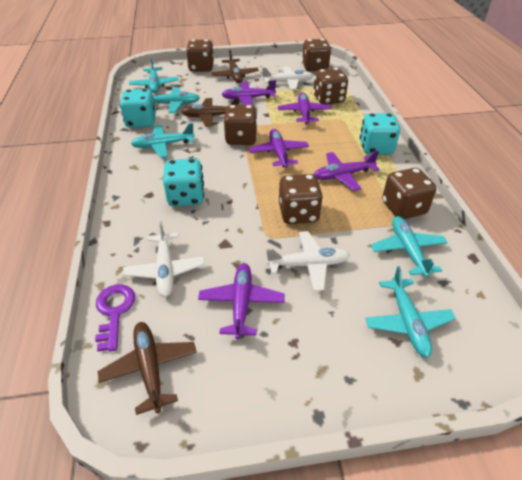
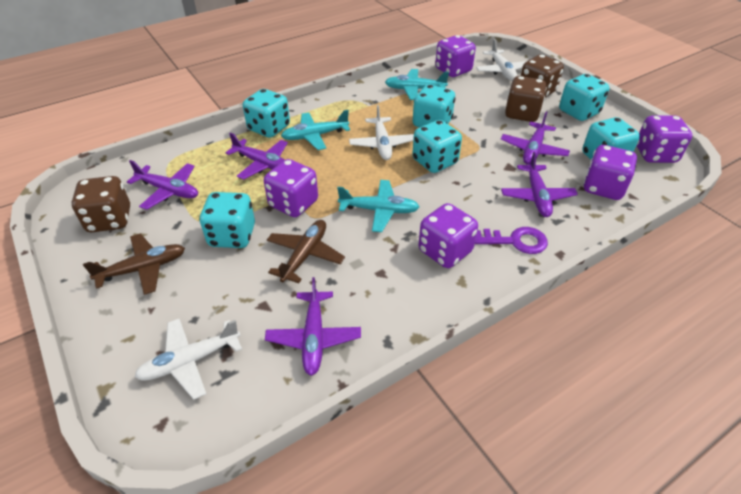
brown dice: [186,39,214,72] [223,105,257,145] [279,174,323,224] [302,39,331,71] [313,68,348,105] [382,168,436,219] = 6 -> [71,176,130,232] [505,76,547,122] [521,54,564,98] = 3
brown plane: [98,322,197,415] [182,98,239,126] [211,49,259,83] = 3 -> [83,233,185,295] [267,220,345,283] = 2
purple dice: none = 0 -> [264,159,318,217] [419,203,478,268] [435,35,476,77] [583,145,637,200] [636,116,692,163] = 5
turquoise dice: [120,89,156,128] [163,158,204,206] [360,113,400,154] = 3 -> [199,192,255,248] [243,89,290,138] [412,120,462,173] [413,85,455,127] [559,74,609,121] [582,117,640,159] = 6
turquoise plane: [129,58,179,93] [131,123,195,158] [141,87,200,113] [365,266,456,358] [371,216,448,277] = 5 -> [281,110,350,150] [337,180,420,232] [385,69,449,100] = 3

